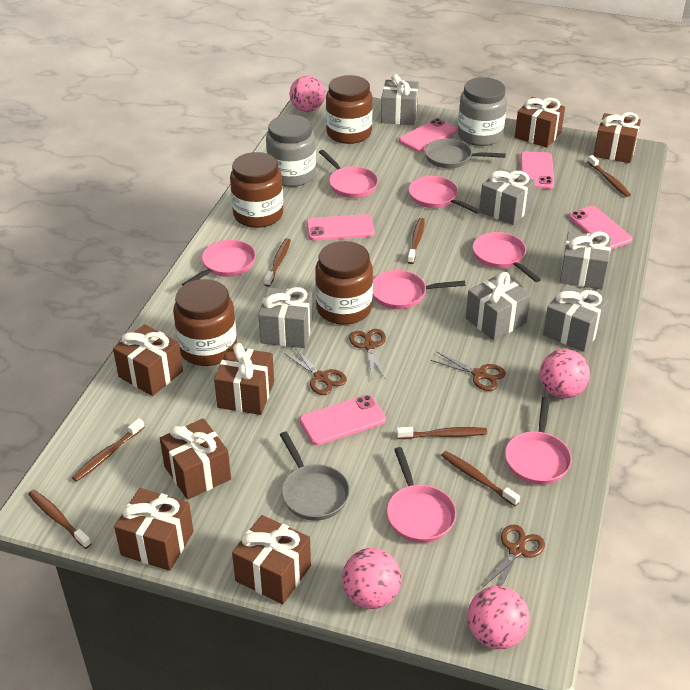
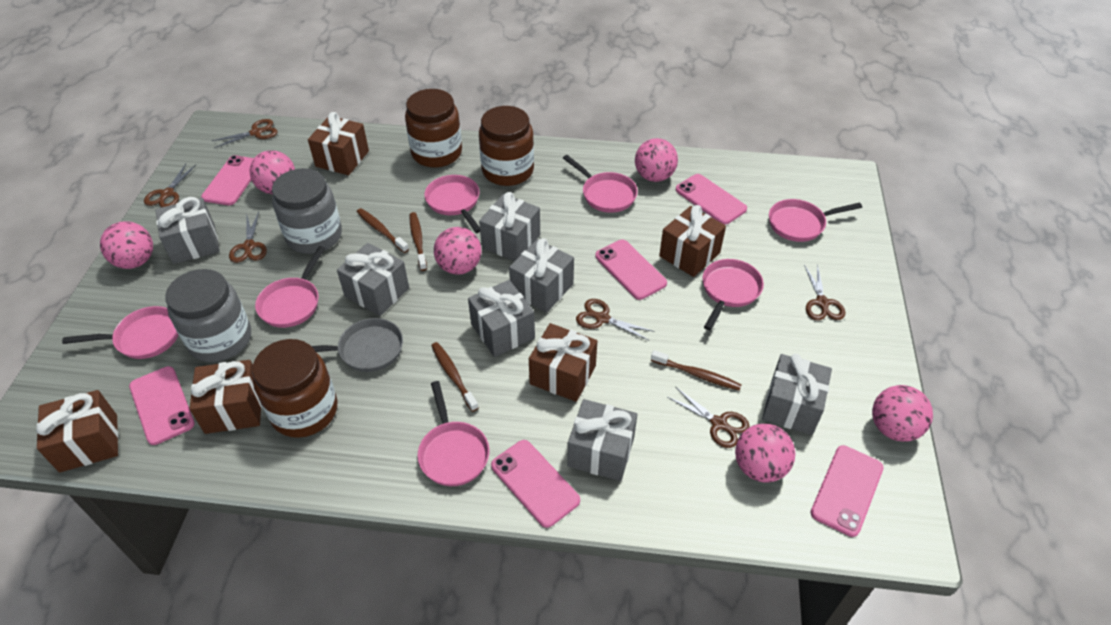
brown gift: [113,324,183,396] [114,488,193,571] [160,418,231,500] [214,343,274,415] [232,515,311,604] [515,97,565,148] [593,112,641,163] = 7 -> [36,390,118,473] [189,360,262,434] [308,112,369,175] [529,323,597,402] [659,205,726,277] = 5
brown jar: [173,279,237,366] [230,152,283,228] [315,241,373,325] [326,75,373,144] = 4 -> [252,339,337,438] [405,89,462,168] [479,106,534,186] = 3
brown scissors: [284,347,347,395] [349,329,386,378] [431,352,506,391] [482,525,545,588] = 4 -> [144,164,196,207] [212,119,278,148] [229,212,267,263] [576,299,654,340] [667,387,750,448] [804,264,845,321] = 6
brown toothbrush: [28,490,92,549] [72,418,145,482] [264,238,291,287] [396,427,487,439] [408,218,425,264] [441,451,520,506] [588,155,631,197] = 7 -> [357,208,409,253] [410,212,427,271] [431,342,478,412] [651,350,742,391] = 4
grey gift: [259,287,313,348] [381,74,419,125] [466,272,531,341] [479,168,535,225] [543,284,608,352] [560,231,611,289] = 6 -> [156,197,220,264] [337,243,409,316] [468,280,535,357] [479,192,540,261] [509,238,574,313] [567,399,637,481] [762,354,832,435] = 7
grey pan: [280,432,350,521] [425,139,506,168] = 2 -> [312,318,403,372] = 1
pink ball: [290,76,325,112] [342,548,402,609] [468,586,530,649] [540,349,590,398] = 4 -> [100,221,153,269] [250,150,295,194] [434,227,482,275] [635,138,678,182] [735,424,795,482] [872,385,933,442] = 6
pink phone: [300,395,386,445] [306,214,374,241] [399,118,457,152] [520,151,554,189] [569,206,632,250] = 5 -> [129,366,195,445] [201,155,254,205] [491,440,580,528] [595,240,667,300] [676,174,747,225] [810,445,884,537] = 6

